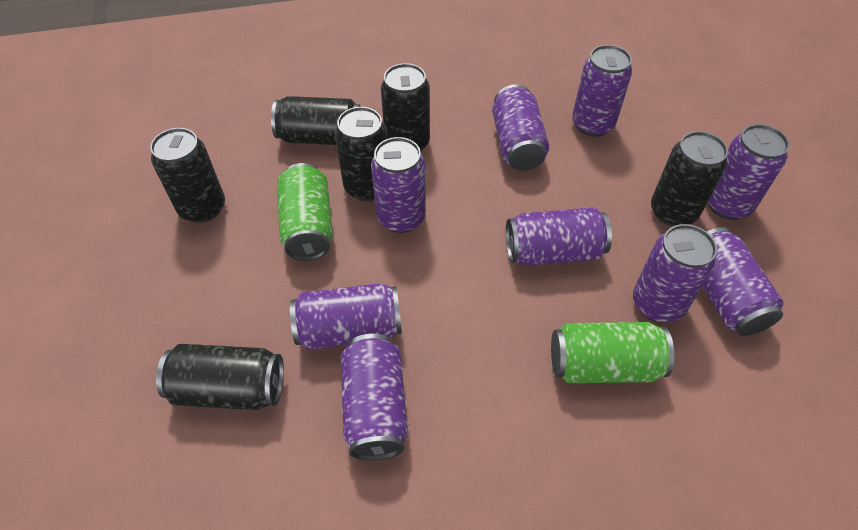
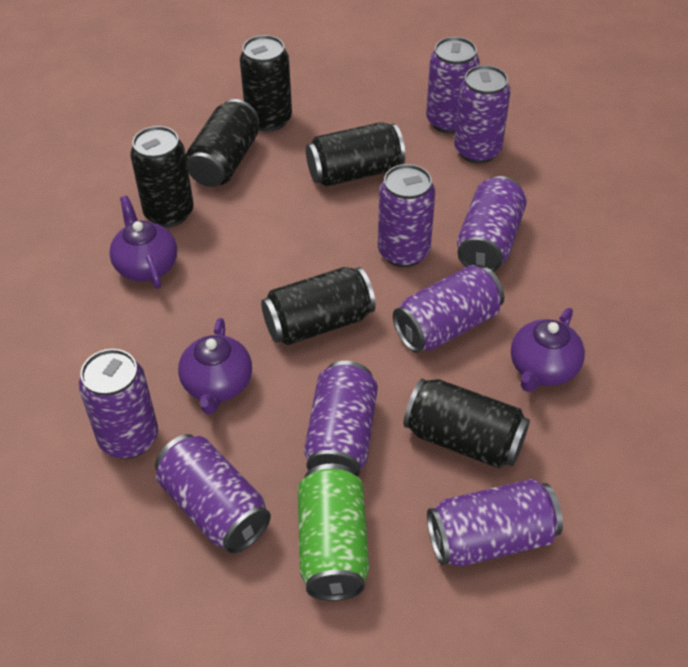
green can: [277,163,333,261] [551,322,674,383] = 2 -> [298,464,369,601] = 1
purple teapot: none = 0 -> [109,196,177,289] [178,318,252,414] [511,308,585,392] = 3

